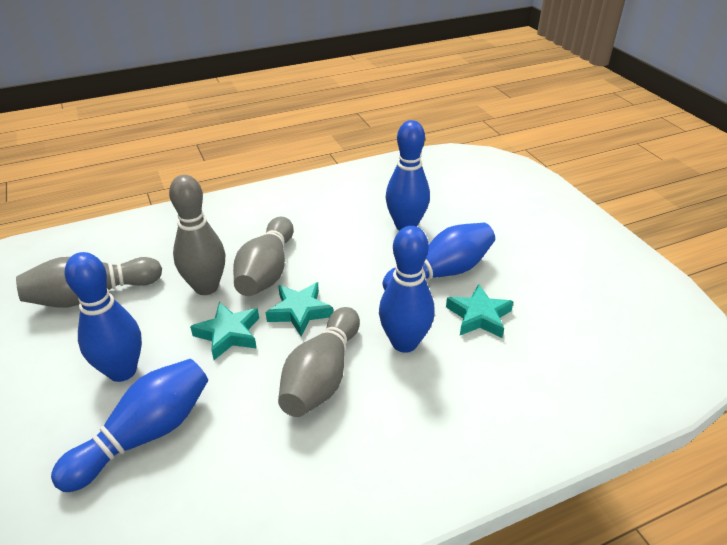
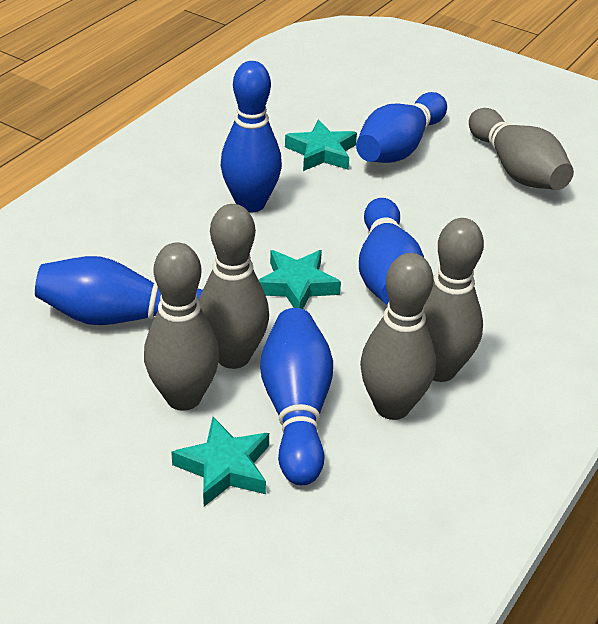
grey bowling pin: [16,257,162,307] [169,175,225,295] [233,217,294,296] [278,307,360,417] = 4 -> [144,242,220,411] [199,204,269,369] [360,253,436,420] [424,218,484,382] [469,108,574,190] = 5

